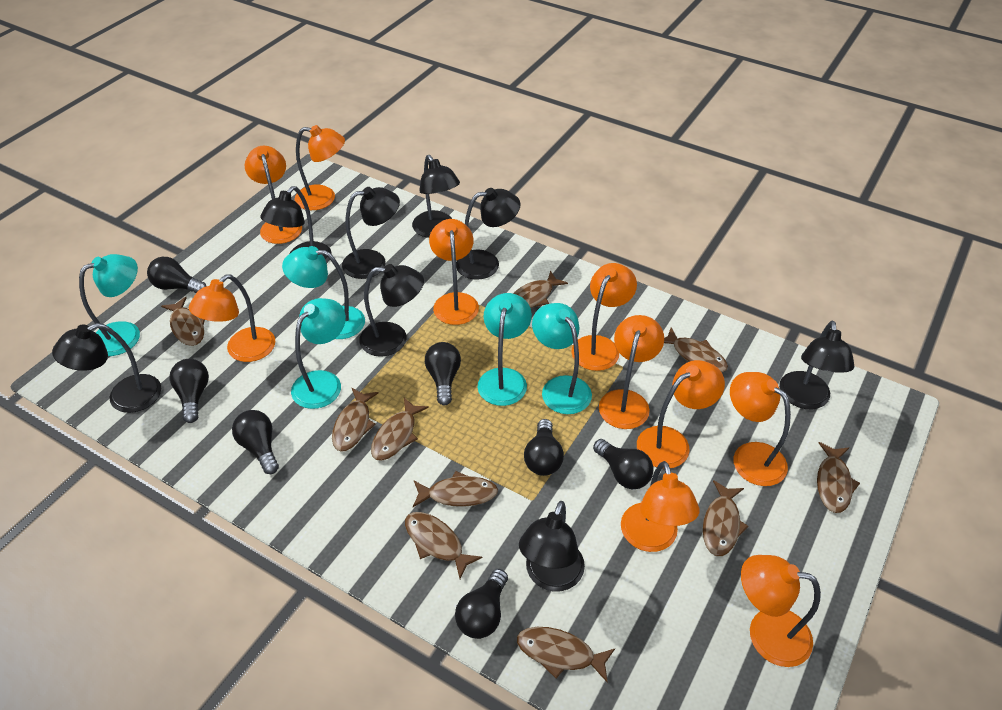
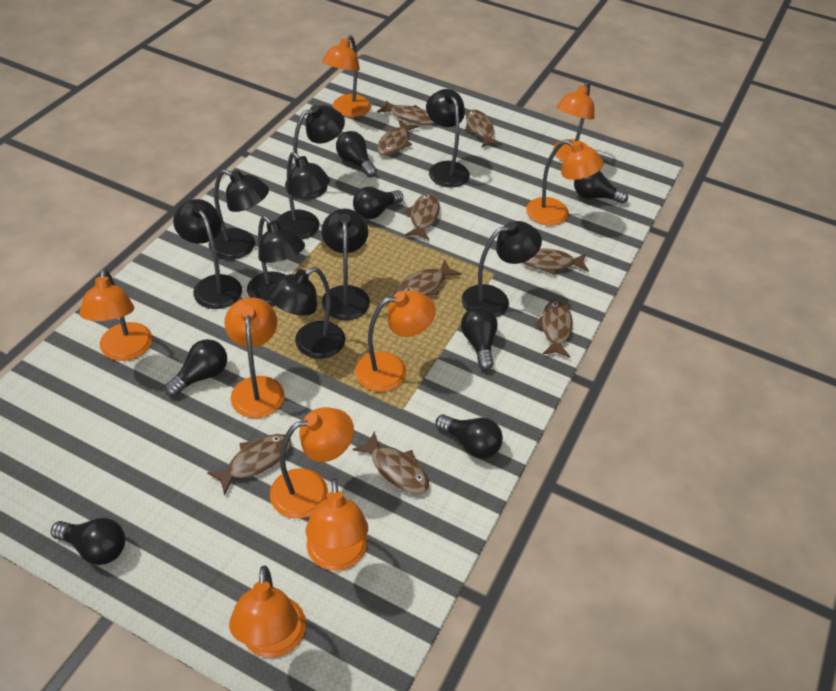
black lamp: [52,323,161,413] [260,186,332,263] [342,187,400,279] [359,264,424,357] [412,155,460,238] [456,188,521,280] [519,501,585,592] [779,321,854,409] = 8 -> [173,199,242,309] [209,169,269,260] [247,216,305,306] [268,267,345,359] [277,152,330,239] [285,105,345,200] [321,209,370,320] [426,89,470,188] [462,221,542,317] = 9
brown fish: [161,297,205,346] [332,388,378,452] [371,398,429,461] [405,512,482,579] [413,471,498,507] [513,270,568,308] [517,627,615,682] [664,327,728,372] [703,480,749,556] [817,442,860,513] = 10 -> [207,434,291,495] [353,431,429,494] [377,100,434,125] [377,120,418,156] [396,260,461,296] [405,193,440,240] [465,109,502,148] [523,249,589,275] [535,300,573,358] = 9
orange lamp: [189,274,275,362] [245,146,302,244] [295,125,345,210] [429,219,479,325] [571,263,637,371] [599,315,664,429] [621,461,699,552] [637,360,725,469] [730,372,791,486] [741,555,821,667] = 10 -> [79,268,152,361] [224,297,284,418] [229,565,306,658] [270,407,354,519] [305,478,368,571] [322,35,371,117] [355,290,436,392] [526,140,604,226] [553,82,595,161] = 9
turquoise lamp: [79,254,140,356] [282,246,365,339] [291,298,346,409] [477,293,532,406] [532,303,592,414] = 5 -> none = 0

